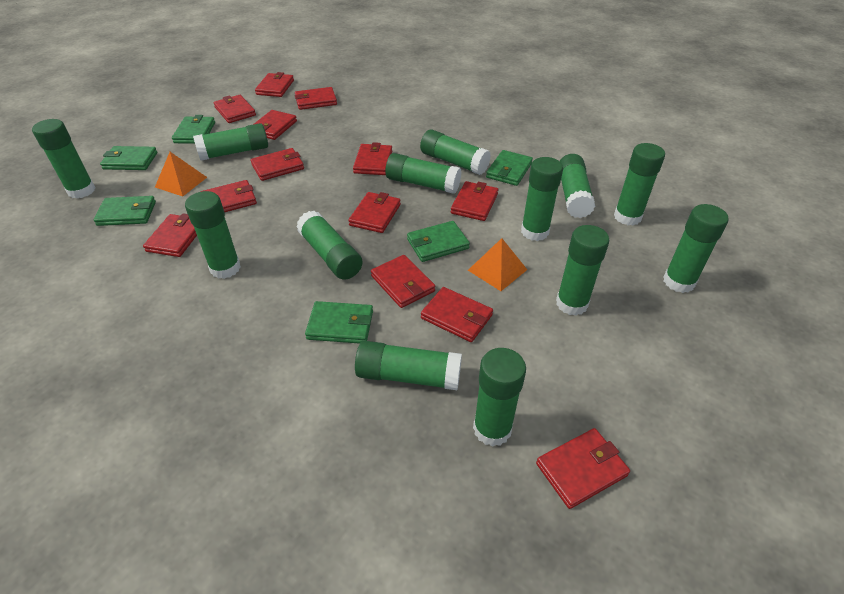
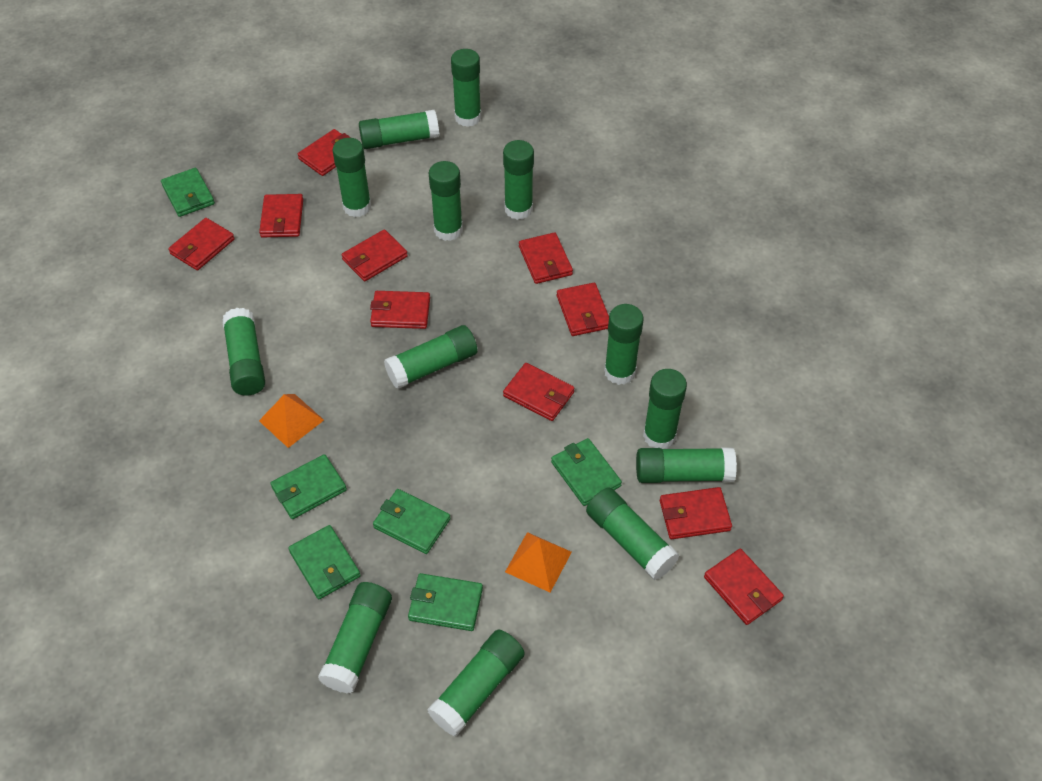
red wallet: [143,213,197,257] [200,180,257,212] [214,95,256,123] [251,148,304,181] [254,110,297,140] [255,72,294,97] [295,87,337,110] [348,192,401,233] [353,142,392,175] [371,255,435,308] [421,287,493,342] [451,181,498,221] [536,428,630,509] = 13 -> [168,218,235,270] [259,194,303,237] [298,129,351,176] [341,229,408,281] [370,291,430,329] [503,363,574,421] [519,232,573,284] [557,283,609,336] [660,487,732,539] [704,549,784,625] = 10

